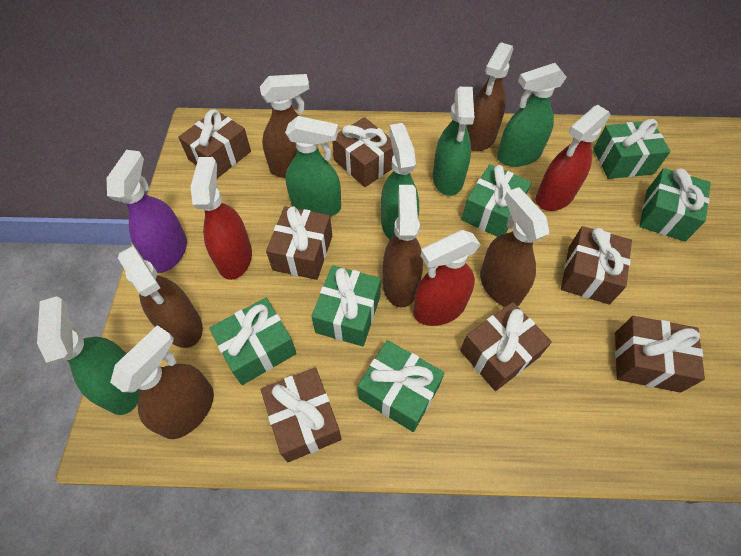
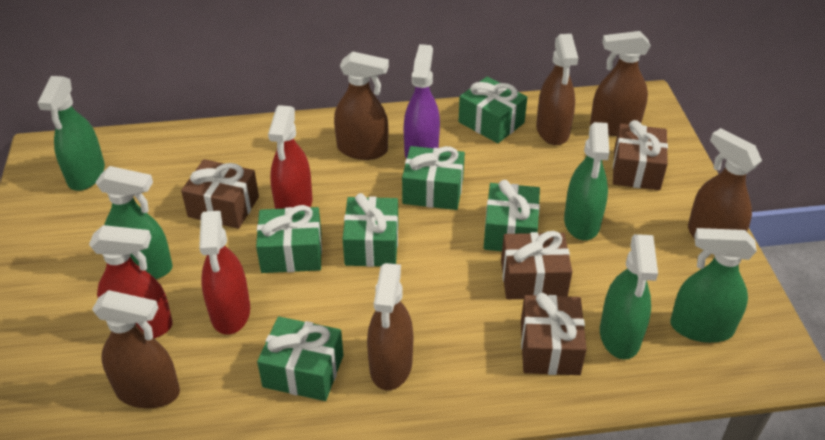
brown gift: [178,110,251,178] [261,368,341,462] [266,206,332,280] [332,117,394,187] [460,302,552,391] [561,226,632,305] [615,316,705,393] = 7 -> [181,159,259,229] [501,231,572,299] [521,293,587,375] [613,120,668,190] = 4

